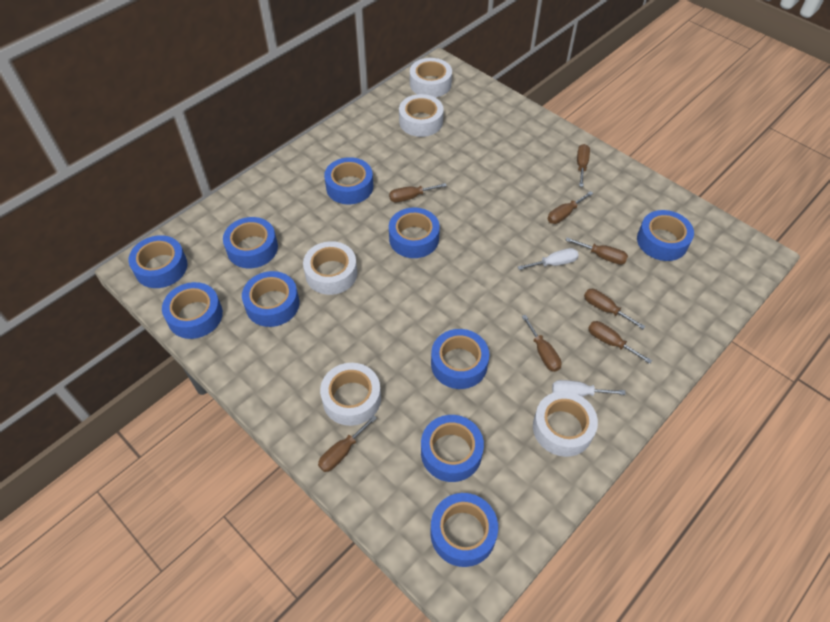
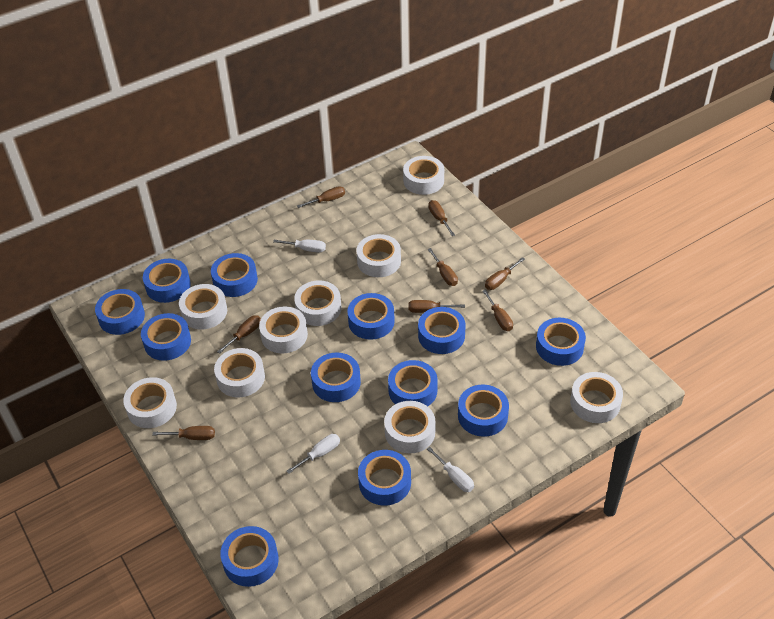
blue tape: [128,235,187,288] [162,282,223,339] [223,217,278,269] [242,271,300,327] [324,157,373,204] [389,207,440,258] [421,415,484,482] [430,493,498,567] [431,329,489,389] [637,210,694,261] = 10 -> [95,289,145,335] [141,313,191,361] [143,259,191,303] [211,253,258,297] [220,526,279,587] [311,352,361,402] [347,293,395,340] [358,450,411,506] [388,360,438,406] [418,307,466,354] [458,385,509,437] [536,318,586,366] = 12
white screwdriver: [518,248,579,270] [552,380,626,397] = 2 -> [273,240,326,253] [287,434,340,474] [427,447,474,492] = 3
white tape: [303,241,357,295] [320,363,381,426] [399,94,444,137] [410,58,452,97] [533,391,598,457] = 5 -> [123,377,177,428] [179,284,227,329] [214,348,265,397] [259,306,308,354] [294,280,341,326] [356,234,401,277] [384,401,435,453] [403,156,444,195] [570,372,623,423] = 9

